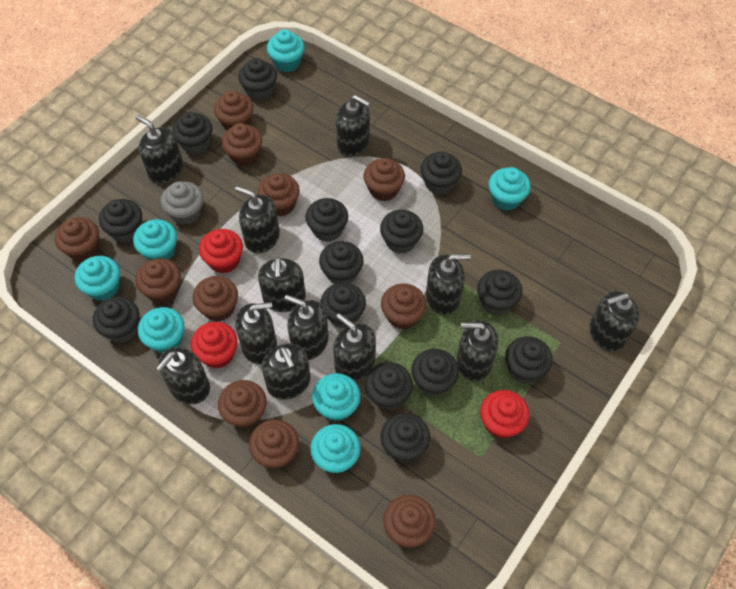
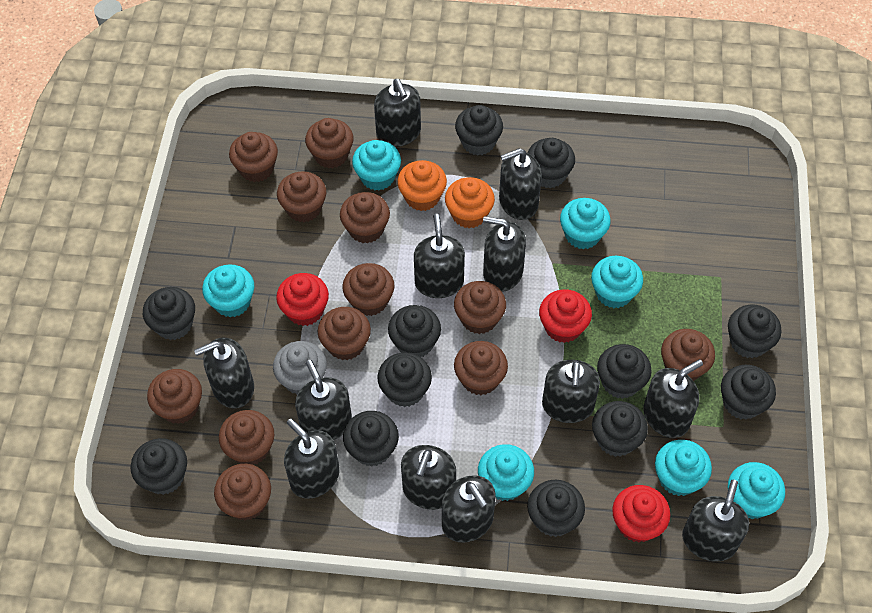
black cupcake: [93,297,139,343] [99,199,142,243] [172,112,213,155] [239,58,277,101] [306,198,348,242] [319,241,363,284] [320,282,366,328] [365,362,413,410] [380,210,423,254] [381,413,430,462] [411,349,459,396] [421,151,462,195] [477,270,523,315] [505,336,553,383] = 14 -> [131,438,187,495] [143,287,195,340] [343,411,399,467] [377,352,432,407] [388,305,441,357] [455,105,503,155] [527,480,585,537] [528,138,575,188] [592,401,648,457] [597,344,652,399] [721,365,776,420] [728,304,782,358] = 12
brown cupcake: [55,217,99,261] [136,258,181,303] [193,276,238,322] [214,90,254,130] [218,380,267,428] [222,123,262,166] [249,419,299,469] [257,173,300,216] [364,158,405,201] [381,284,426,329] [383,495,436,547] = 11 -> [147,369,202,424] [214,464,271,521] [219,410,274,465] [229,132,278,182] [277,171,326,222] [305,118,354,168] [318,307,371,360] [340,192,390,244] [342,263,394,316] [454,281,506,334] [454,341,508,395] [661,329,715,381] = 12
orange cupcake: none = 0 -> [397,160,447,211] [445,177,495,228] = 2

